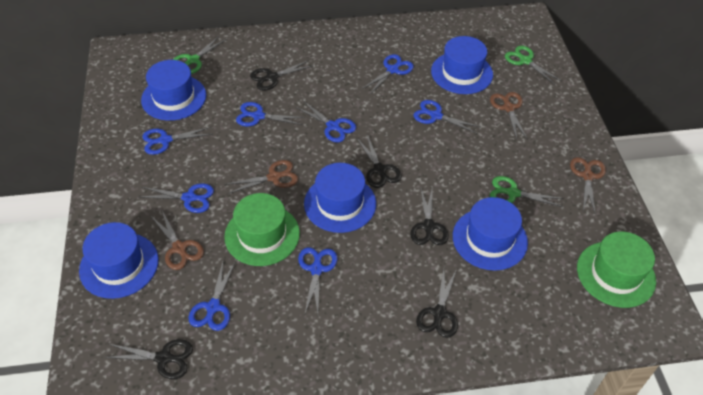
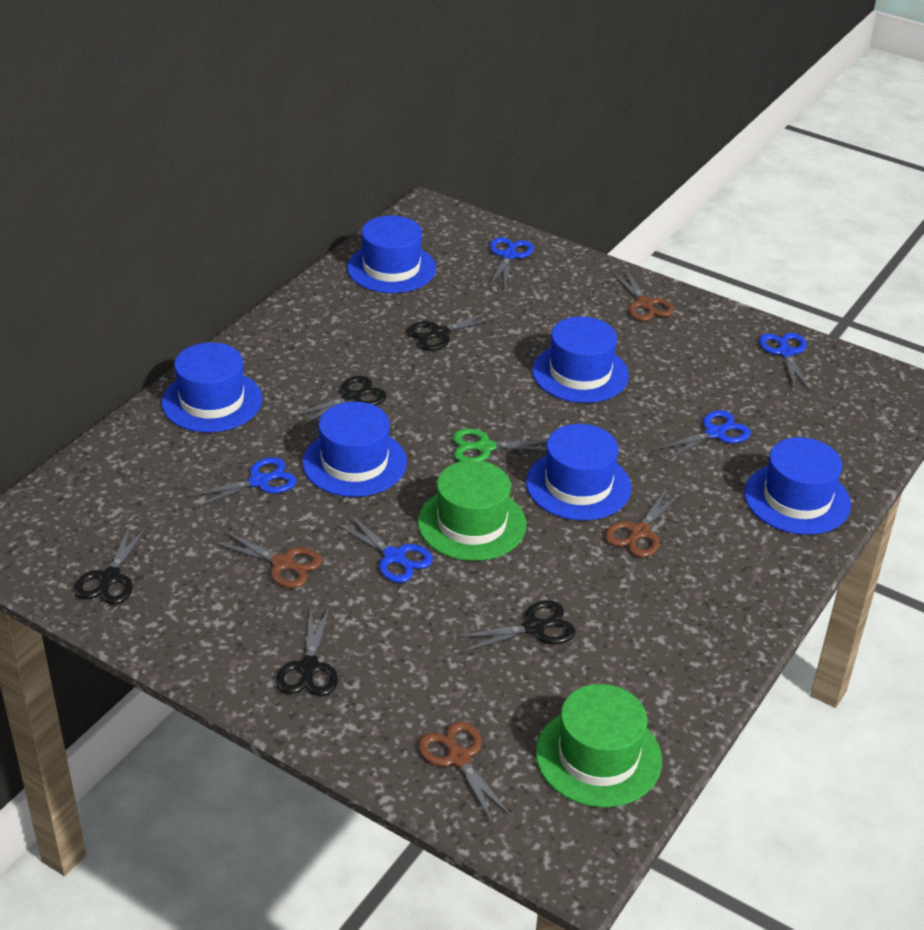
blue hat: [79,222,158,299] [141,60,206,121] [304,163,376,233] [431,36,493,94] [453,197,528,271] = 5 -> [161,342,262,433] [302,402,407,497] [347,216,436,293] [526,424,632,521] [532,316,629,403] [744,437,851,535] = 6
blue scissors: [140,183,214,213] [142,127,213,155] [188,261,236,331] [236,102,305,126] [296,101,356,142] [298,247,337,316] [362,54,414,94] [414,100,481,134] = 8 -> [186,457,296,509] [334,513,433,583] [490,237,534,289] [655,410,751,460] [759,333,811,391] = 5
green scissors: [173,36,227,74] [490,176,564,207] [505,46,562,85] = 3 -> [452,428,547,462] = 1

